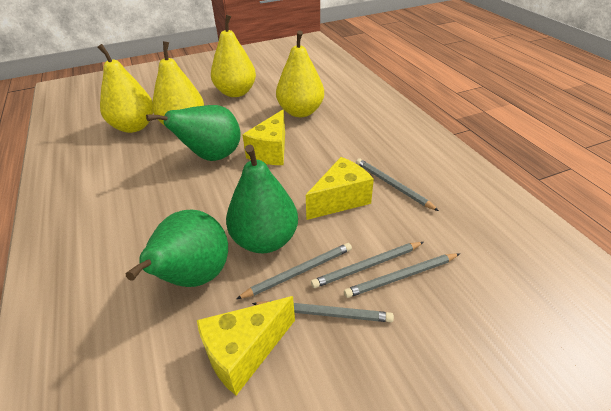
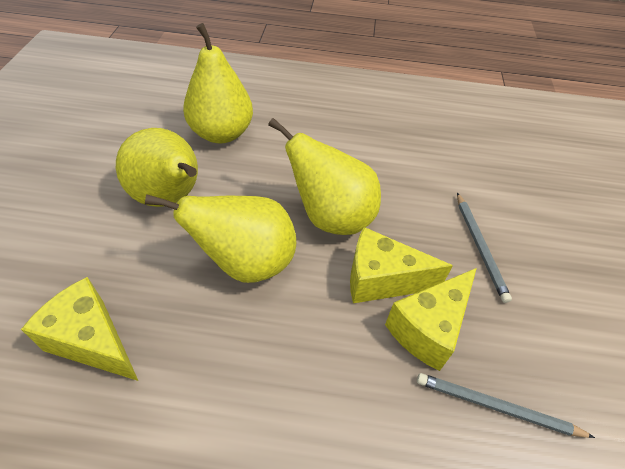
green pear: [126,209,228,287] [146,105,241,161] [226,144,298,253] = 3 -> none = 0
grey pencil: [236,243,352,299] [252,301,394,322] [311,242,424,288] [344,253,459,298] [356,158,439,211] = 5 -> [417,373,595,438] [457,193,512,303] = 2

